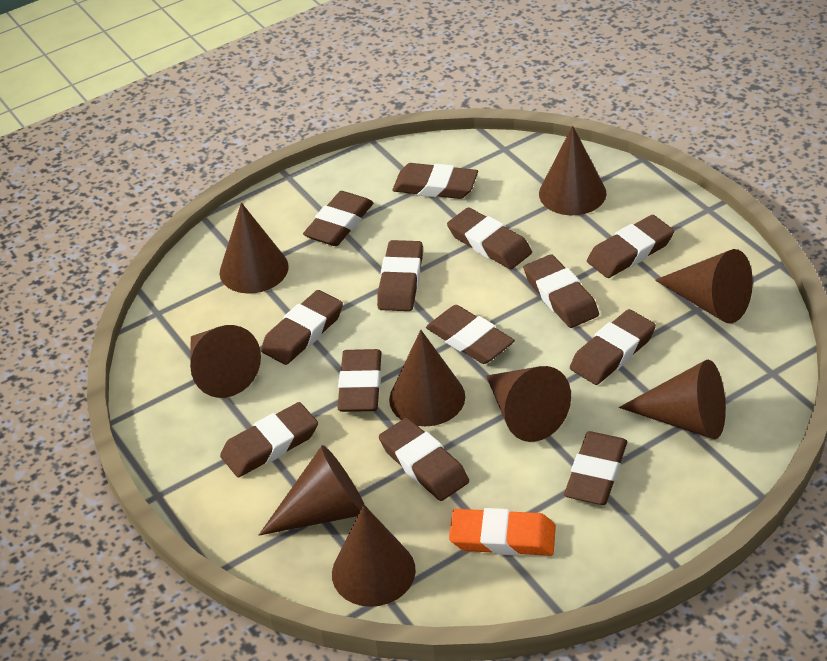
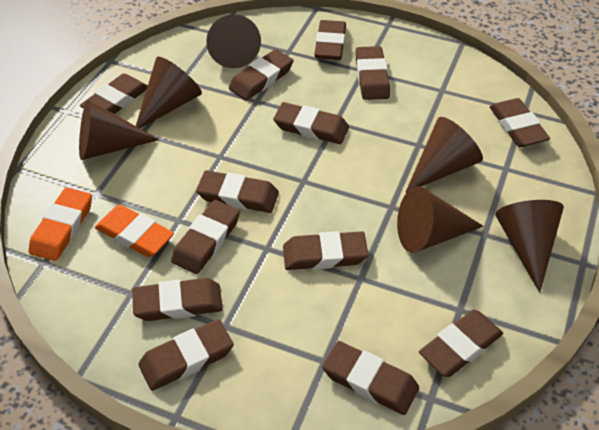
brown cone: [190,325,261,398] [220,203,289,294] [259,445,365,536] [332,505,416,607] [389,330,465,426] [486,366,571,442] [539,126,607,215] [619,360,726,439] [655,249,753,323] = 9 -> [79,100,159,160] [136,57,202,128] [206,14,261,68] [397,186,484,253] [405,117,483,193] [495,200,564,293] = 6
orange eraser: [449,508,556,556] = 1 -> [28,187,92,261] [95,205,174,257] = 2

